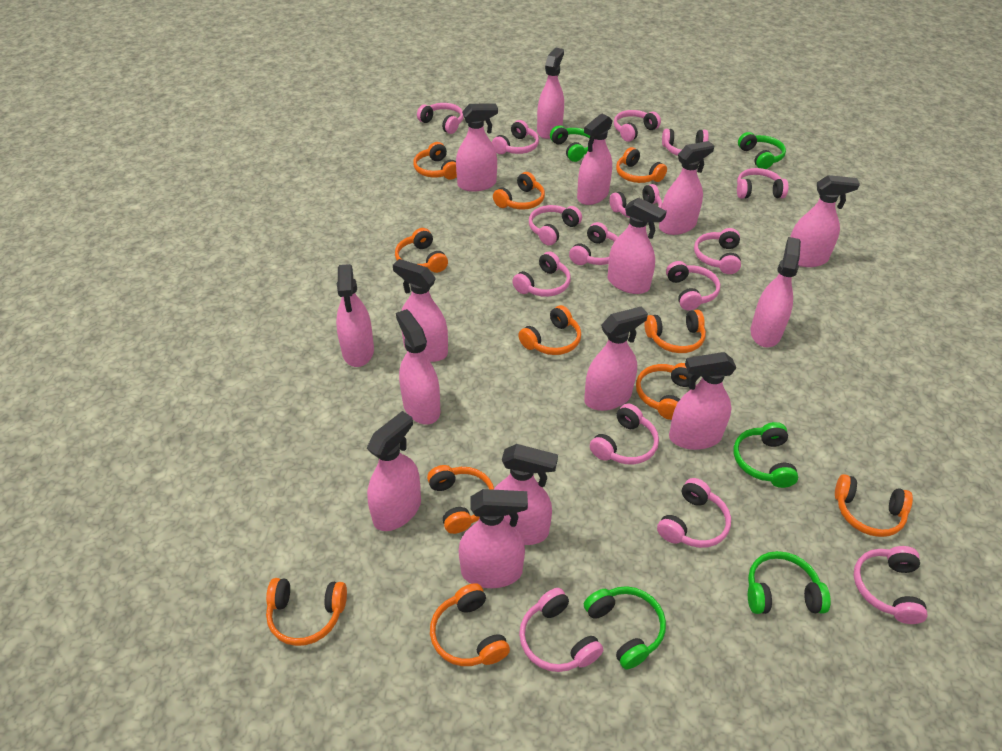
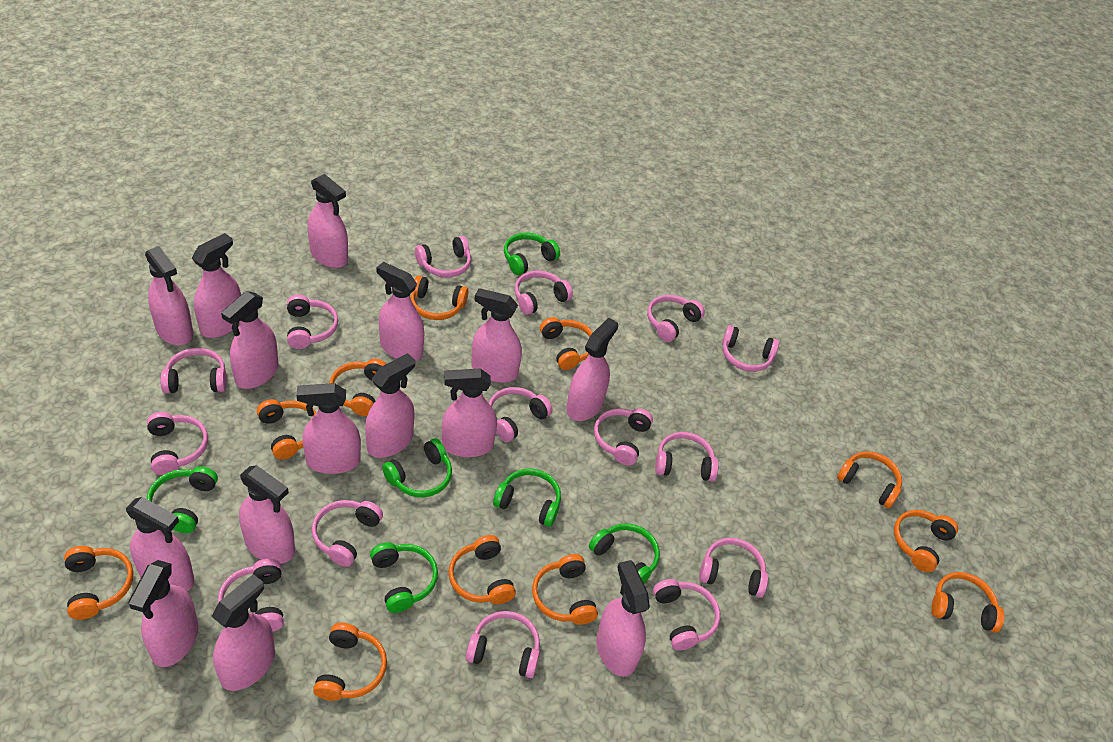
green headphones: [550,125,590,162] [584,586,666,670] [733,422,798,488] [738,132,786,169] [748,551,831,614] = 5 -> [147,466,218,533] [370,542,438,613] [382,438,452,497] [493,468,561,527] [504,232,560,275] [589,523,660,584] = 6

